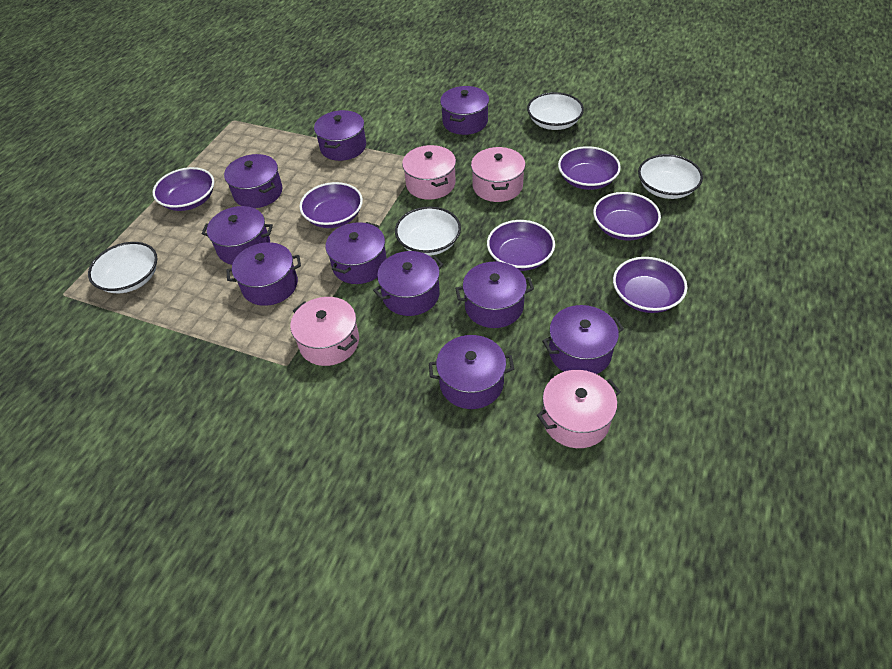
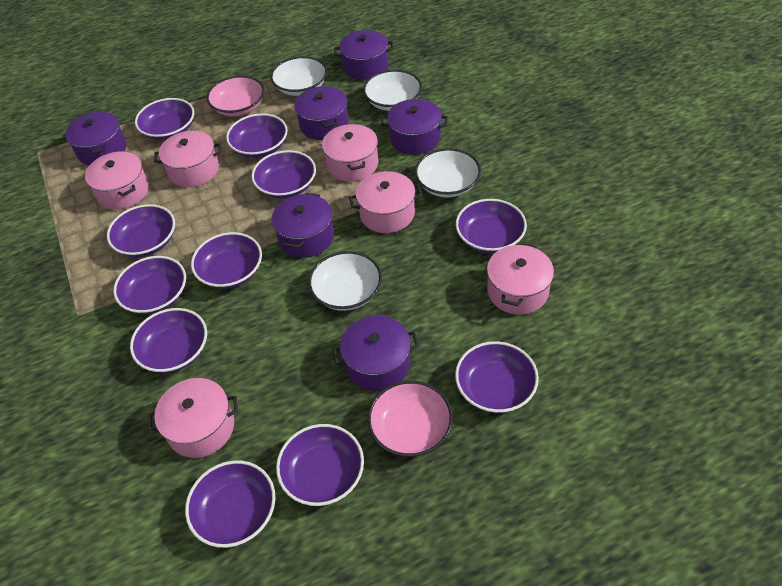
pink bowl: none = 0 -> [206,76,264,116] [368,381,453,457] = 2
pink pot: [290,297,359,366] [402,145,456,200] [471,147,525,202] [537,370,621,448] = 4 -> [85,152,149,210] [148,378,238,458] [154,131,221,187] [322,124,378,182] [349,171,422,233] [487,243,554,315] = 6
purple bowl: [153,167,214,211] [299,182,363,228] [487,220,555,271] [558,146,621,190] [593,192,661,241] [613,257,687,313] = 6 -> [107,204,175,257] [113,256,186,314] [130,308,207,373] [135,98,194,140] [185,460,275,548] [191,232,262,289] [226,113,288,158] [251,150,316,199] [276,424,364,506] [455,341,539,413] [456,199,527,253] = 11
purple pot: [202,206,273,265] [224,154,283,208] [227,242,301,306] [314,110,366,161] [325,222,387,284] [373,251,443,316] [429,335,514,409] [440,86,489,135] [455,261,534,328] [542,305,624,374] = 10 -> [65,112,126,165] [272,193,334,258] [294,86,349,140] [333,316,419,391] [334,30,394,80] [381,99,448,155] = 6

